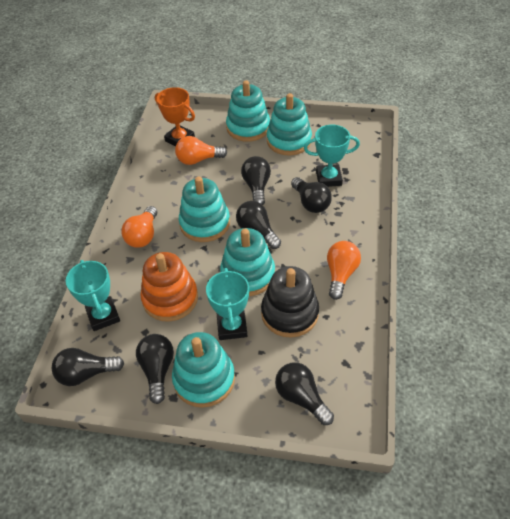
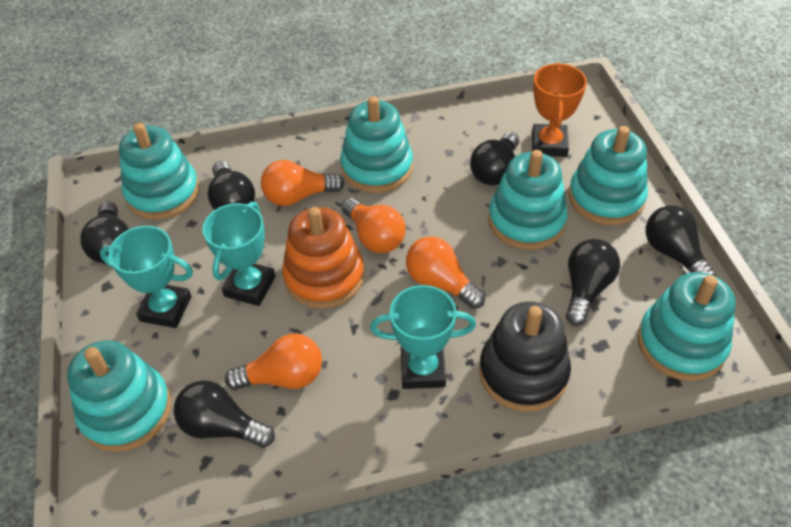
orange light bulb: [121,206,157,248] [175,136,227,165] [327,241,361,300] = 3 -> [225,334,322,390] [261,160,345,206] [341,198,406,253] [406,236,485,309] = 4
turquoise stacking toy: [172,332,235,408] [179,177,230,242] [220,228,275,296] [226,80,270,142] [267,93,312,156] = 5 -> [67,340,171,452] [119,123,199,220] [340,96,413,193] [488,150,568,250] [569,126,648,225] [637,272,736,381] = 6

